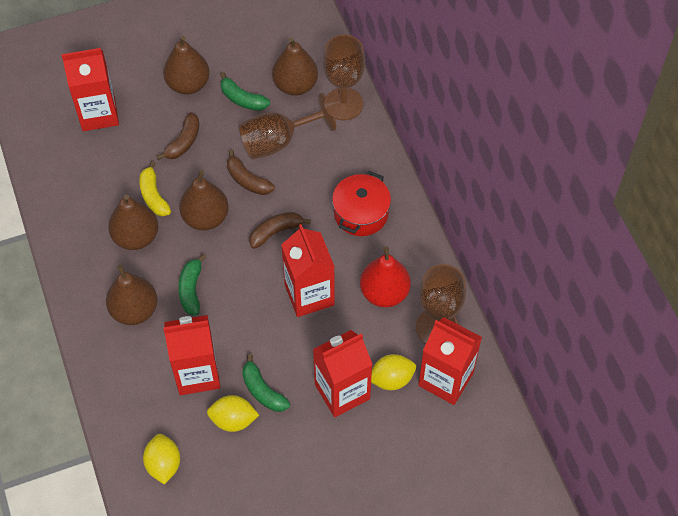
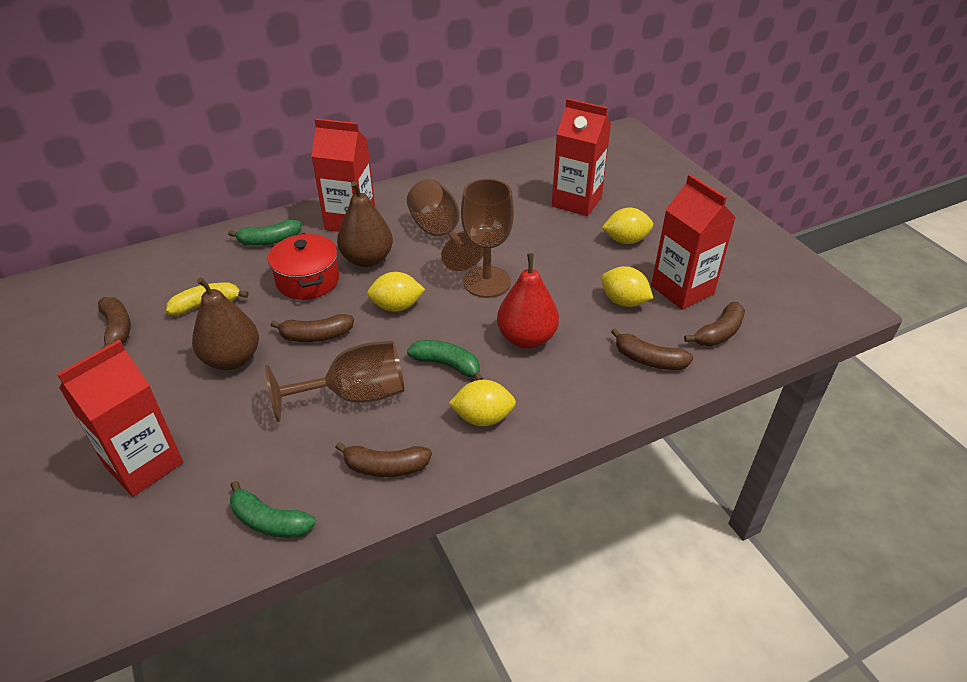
brown banana: [157,112,199,160] [227,150,275,195] [249,212,311,249] = 3 -> [98,297,131,349] [270,314,354,342] [335,442,432,477] [611,328,693,370] [684,302,745,346] = 5
brown pear: [106,265,157,325] [108,195,158,250] [163,36,210,95] [179,170,229,230] [272,37,318,96] = 5 -> [192,277,259,370] [337,181,393,267] = 2
red carton: [61,48,119,131] [163,315,220,395] [281,224,335,317] [313,330,373,417] [419,317,482,405] = 5 -> [57,340,183,497] [311,118,375,232] [552,98,611,216] [651,174,736,310] = 4
yellow lemon: [143,434,180,484] [207,395,259,432] [371,354,416,390] = 3 -> [367,272,425,312] [448,380,516,426] [601,266,653,307] [602,208,653,244] = 4

